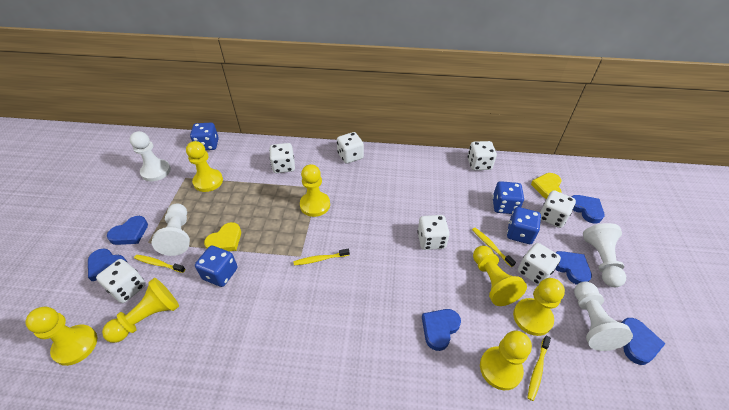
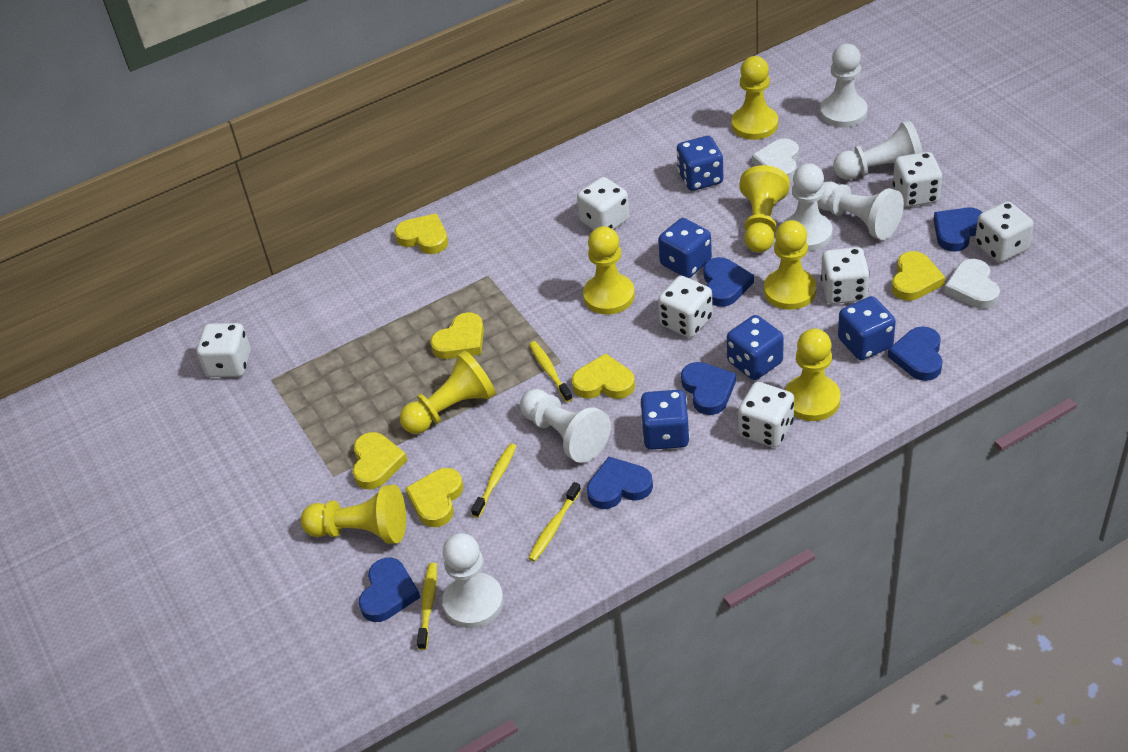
blue dice: [190,123,219,150] [195,246,238,287] [492,181,524,214] [507,207,541,244] = 4 -> [640,390,690,450] [658,218,712,278] [677,136,723,191] [727,315,784,380] [838,296,896,360] = 5
white heart: none = 0 -> [752,138,799,180] [944,259,1000,309] = 2
white pawn: [130,131,171,181] [152,203,190,256] [574,281,633,351] [583,223,626,287] = 4 -> [442,533,504,628] [520,389,611,463] [784,163,832,251] [817,182,904,240] [820,44,868,128] [833,120,923,179] = 6
yellow heart: [204,222,241,251] [531,173,562,199] = 2 -> [353,432,407,489] [395,213,448,254] [405,468,463,527] [430,312,484,359] [572,353,635,399] [892,251,945,301] = 6

